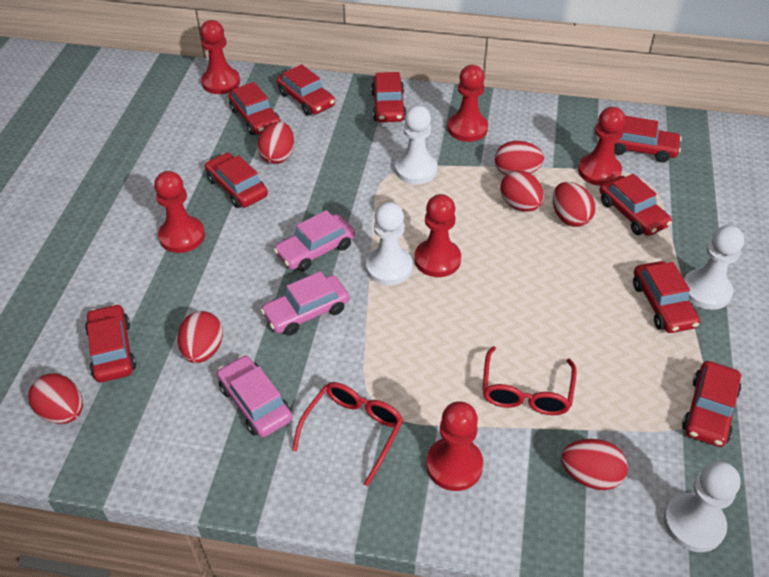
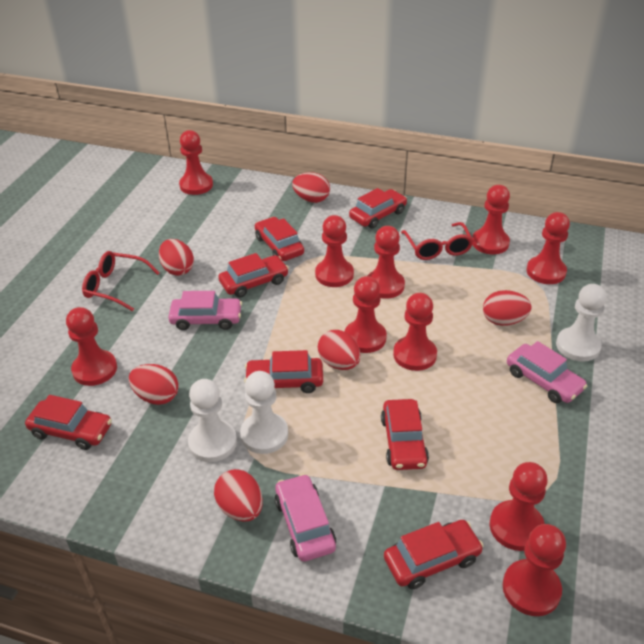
red car: [85,304,136,383] [205,152,268,208] [229,82,281,135] [277,64,335,116] [371,72,407,122] [600,174,672,236] [614,116,682,163] [633,261,700,333] [682,361,741,447] = 9 -> [25,395,112,450] [219,253,289,298] [244,350,323,393] [255,217,304,261] [349,188,407,229] [381,399,429,470] [384,520,484,589] = 7
red egg: [28,374,83,424] [177,311,223,363] [257,122,294,164] [495,141,544,175] [500,170,544,211] [553,182,595,227] [561,439,628,490] = 7 -> [129,364,178,405] [159,239,194,276] [214,469,263,522] [292,172,330,203] [318,330,360,370] [483,290,532,326] = 6
red pawn: [154,171,205,253] [200,20,240,94] [415,194,461,277] [426,401,483,491] [447,65,488,142] [578,107,626,186] = 6 -> [66,307,117,386] [179,130,213,195] [315,215,354,287] [345,276,387,353] [368,226,405,299] [393,293,437,371] [472,185,510,254] [490,462,548,551] [503,524,566,616] [526,212,570,284] = 10
white pawn: [366,202,413,285] [395,105,438,184] [664,461,741,552] [684,225,744,310] = 4 -> [188,379,237,462] [240,371,288,454] [556,284,607,362] = 3

